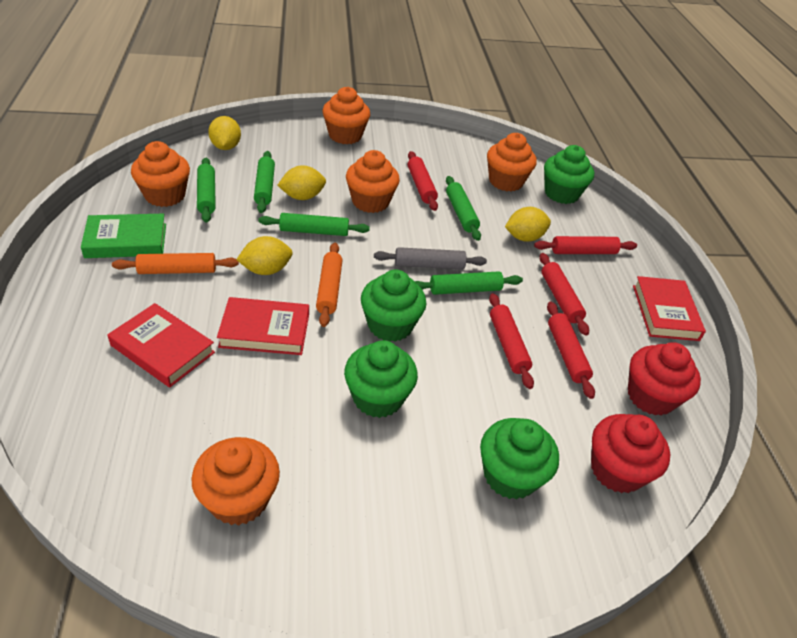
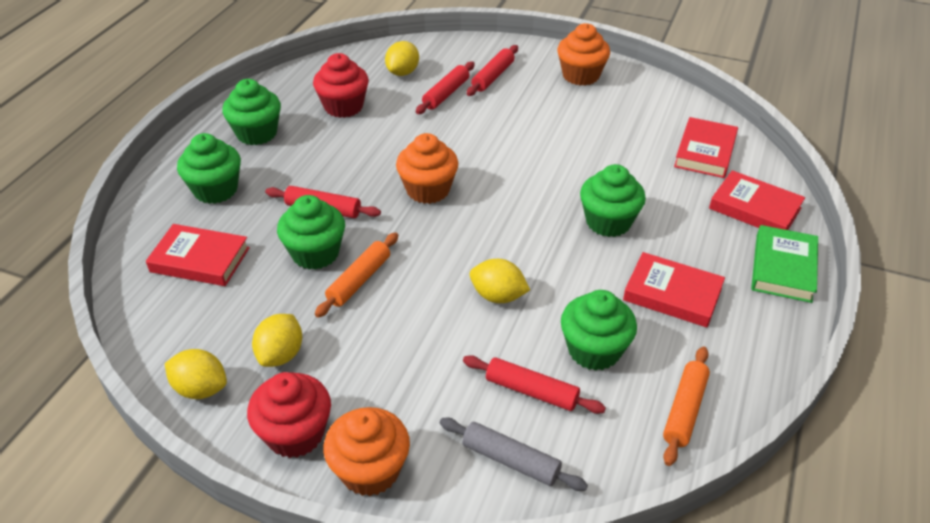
green cupcake: [344,340,418,418] [361,270,427,342] [480,418,559,500] [544,145,594,204] = 4 -> [177,133,241,204] [222,79,281,145] [277,195,345,270] [561,290,637,371] [580,164,646,237] = 5
green rolling pin: [197,158,216,223] [254,151,275,213] [258,213,370,236] [414,271,523,295] [446,176,481,241] = 5 -> none = 0
orange cupcake: [131,141,190,207] [191,437,280,525] [323,87,370,144] [346,150,400,213] [487,133,537,191] = 5 -> [323,407,410,496] [396,133,458,204] [557,23,610,86] = 3
red book: [107,303,215,388] [217,297,309,355] [633,276,706,341] = 3 -> [146,224,250,286] [623,252,725,328] [674,117,738,178] [709,170,805,230] = 4
red rolling pin: [408,151,438,211] [489,293,534,389] [534,236,637,254] [539,253,589,336] [547,302,595,399] = 5 -> [265,186,381,218] [416,61,475,114] [463,355,606,414] [467,45,518,96] = 4

